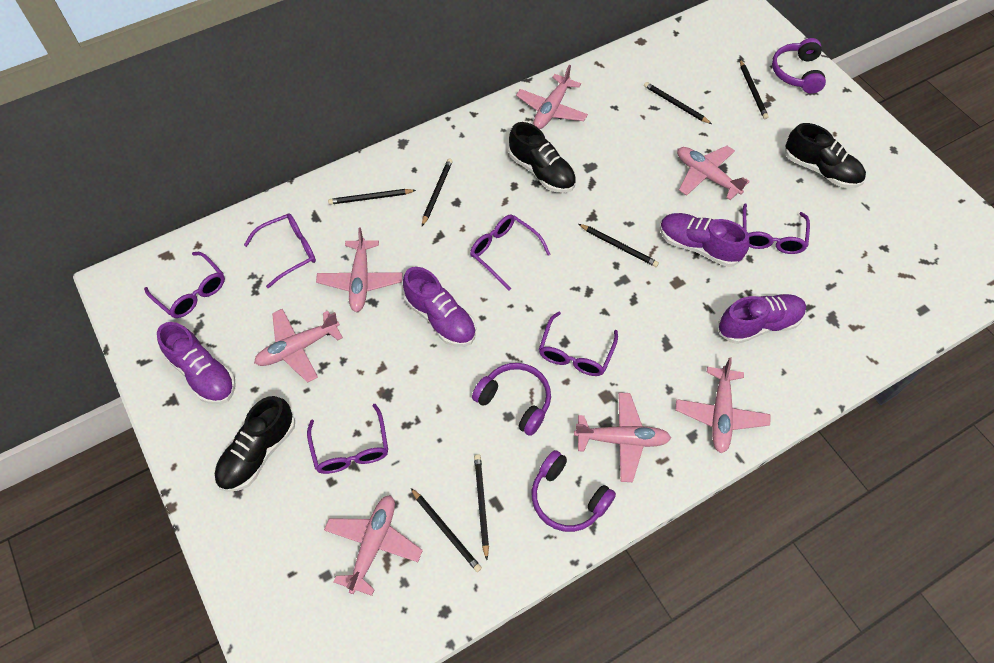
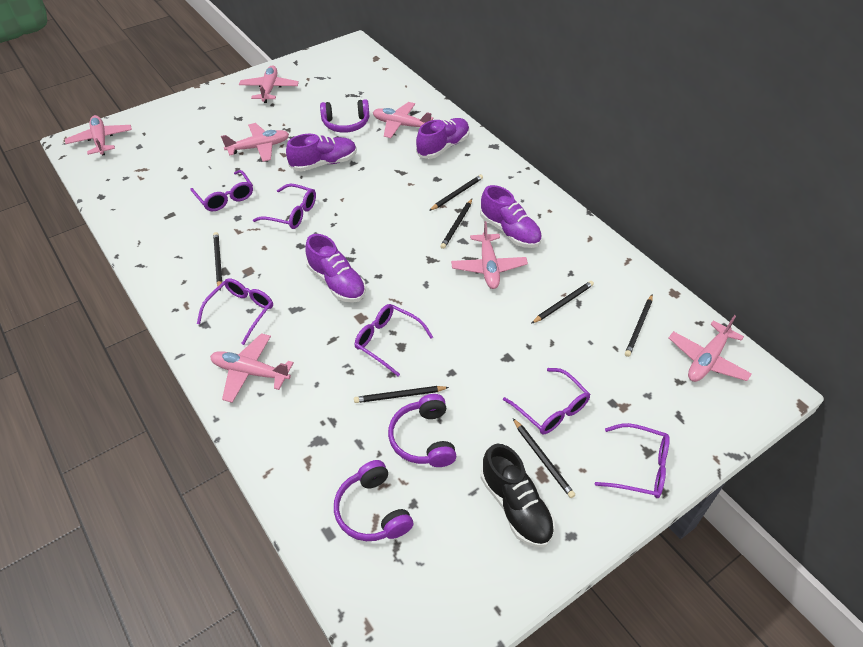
black shoe: [215,396,295,492] [509,122,576,193] [785,123,866,188] = 3 -> [481,444,555,548] = 1

